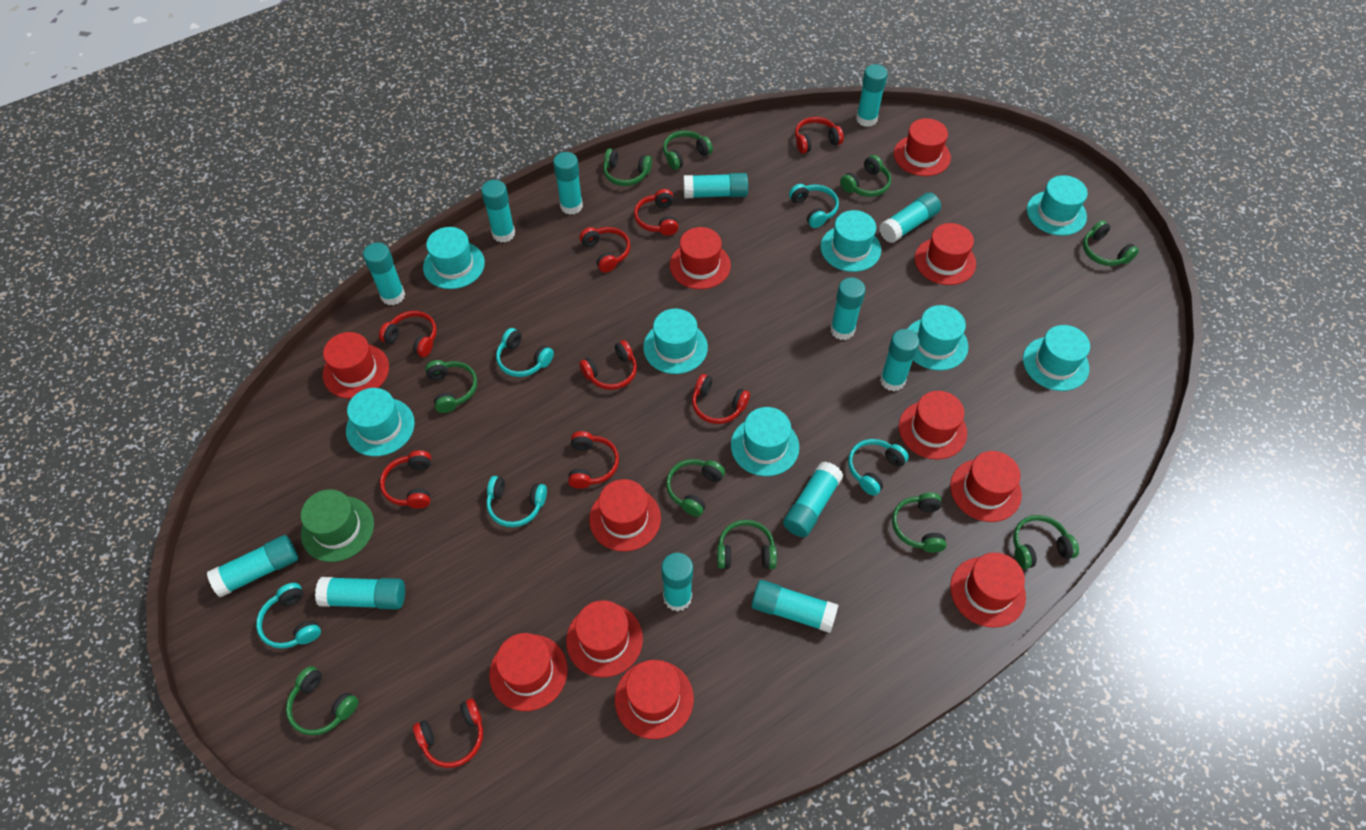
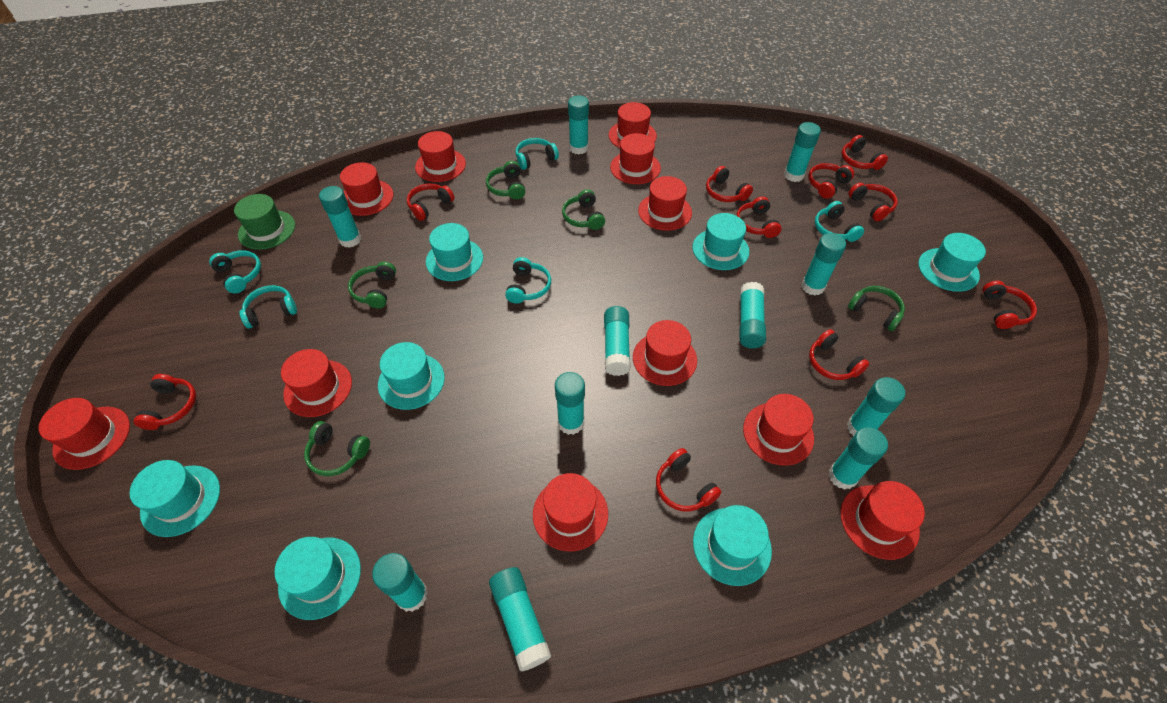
green headphones: [286,666,358,735] [425,360,477,413] [603,148,652,186] [663,130,713,170] [666,459,725,517] [717,520,777,569] [840,155,891,197] [892,493,946,553] [1013,515,1079,569] [1083,220,1139,266] = 10 -> [304,421,370,476] [348,262,396,308] [486,161,525,199] [562,189,605,230] [848,286,905,331] = 5
red headphones: [379,311,437,357] [380,450,431,509] [413,698,483,768] [568,431,619,489] [579,340,637,390] [580,227,630,273] [634,189,679,236] [692,374,750,424] [795,117,844,154] = 9 -> [134,374,196,430] [407,184,454,221] [656,448,722,512] [706,166,753,202] [736,196,781,238] [808,163,854,199] [809,329,870,380] [841,135,888,170] [848,183,898,221] [982,281,1037,329] = 10
turquoise glue stick: [207,535,298,597] [315,577,405,610] [363,243,405,305] [481,180,515,242] [553,152,583,215] [661,553,693,612] [684,173,748,199] [751,580,838,633] [783,461,843,537] [830,277,866,340] [856,64,888,127] [879,192,941,243] [880,329,920,391] = 13 -> [319,186,361,248] [372,553,428,612] [489,567,551,671] [555,372,585,435] [568,95,589,154] [604,306,631,376] [740,282,766,348] [784,122,821,182] [802,233,846,296] [829,427,888,490] [847,377,905,436] = 11
turquoise hat: [346,388,415,456] [423,227,485,289] [643,309,708,374] [731,407,799,476] [820,210,881,272] [907,305,968,371] [1023,325,1090,391] [1027,175,1088,236] = 8 -> [130,460,220,537] [274,537,361,620] [378,342,445,410] [426,223,483,281] [693,213,749,270] [693,505,772,586] [918,233,986,292] = 7

